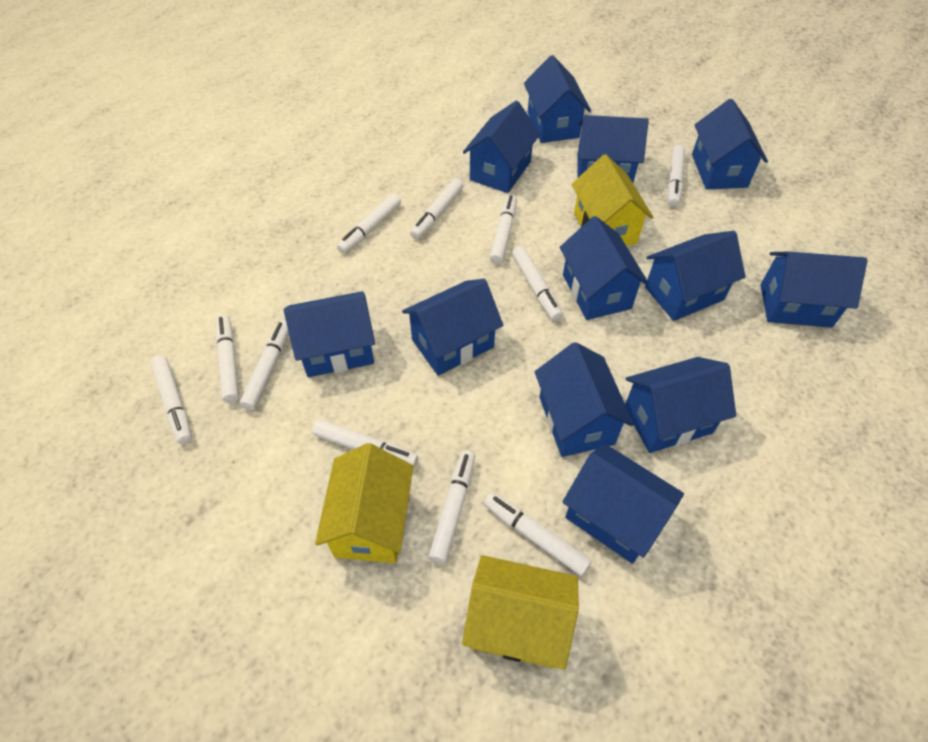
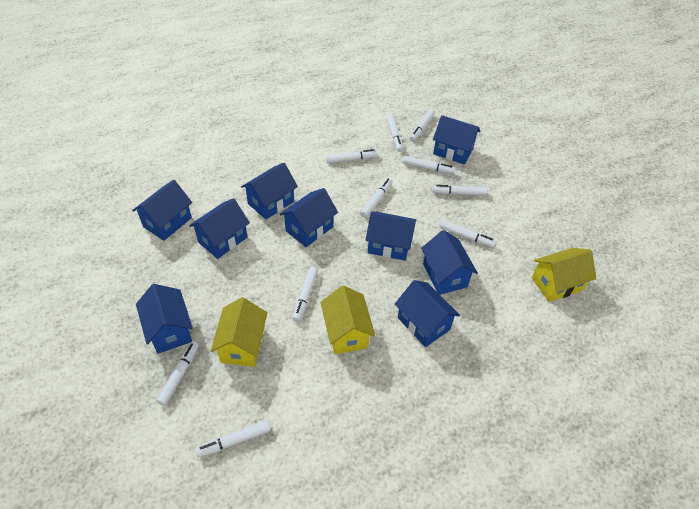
blue house: [284,291,375,377] [402,279,503,376] [463,101,541,193] [524,55,591,143] [535,342,634,457] [560,216,649,320] [562,444,684,564] [577,115,649,183] [625,357,736,453] [645,231,746,321] [692,99,768,190] [761,251,867,328] = 12 -> [132,180,192,241] [136,284,193,354] [189,198,250,259] [241,163,298,220] [280,188,338,247] [366,211,417,261] [395,280,460,347] [421,230,478,295] [433,115,480,165] = 9
white marker: [150,355,192,444] [216,315,239,403] [239,320,289,410] [312,419,418,468] [337,194,401,254] [410,178,464,240] [429,450,475,563] [484,492,592,576] [489,195,517,264] [512,246,563,321] [668,145,685,207] = 11 -> [156,341,199,406] [195,420,271,457] [292,267,318,322] [326,149,378,164] [360,178,393,218] [386,114,404,152] [403,156,455,174] [409,109,435,142] [432,185,487,196] [439,220,496,248] = 10

